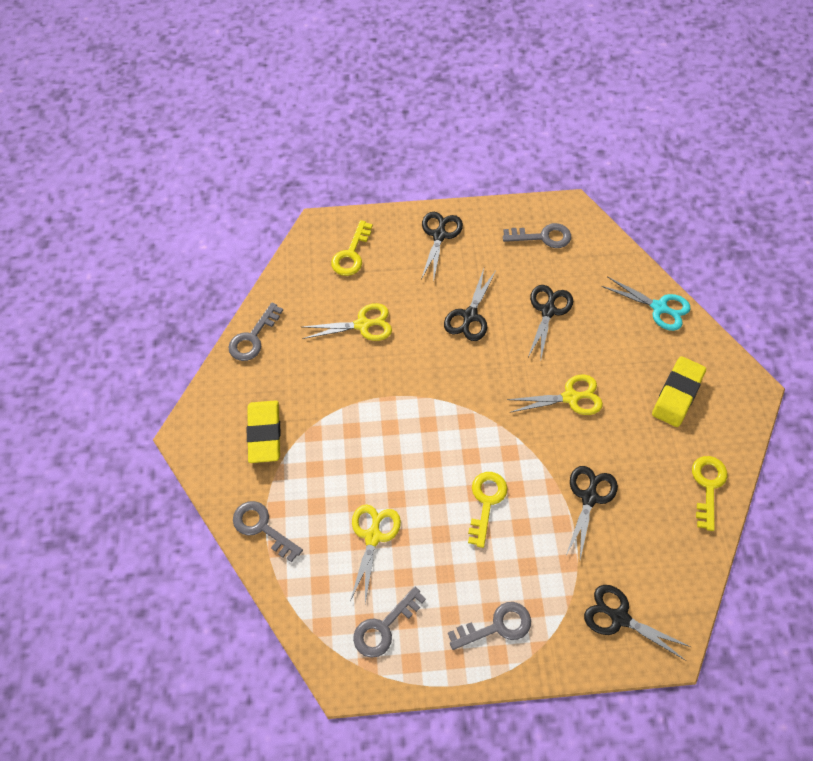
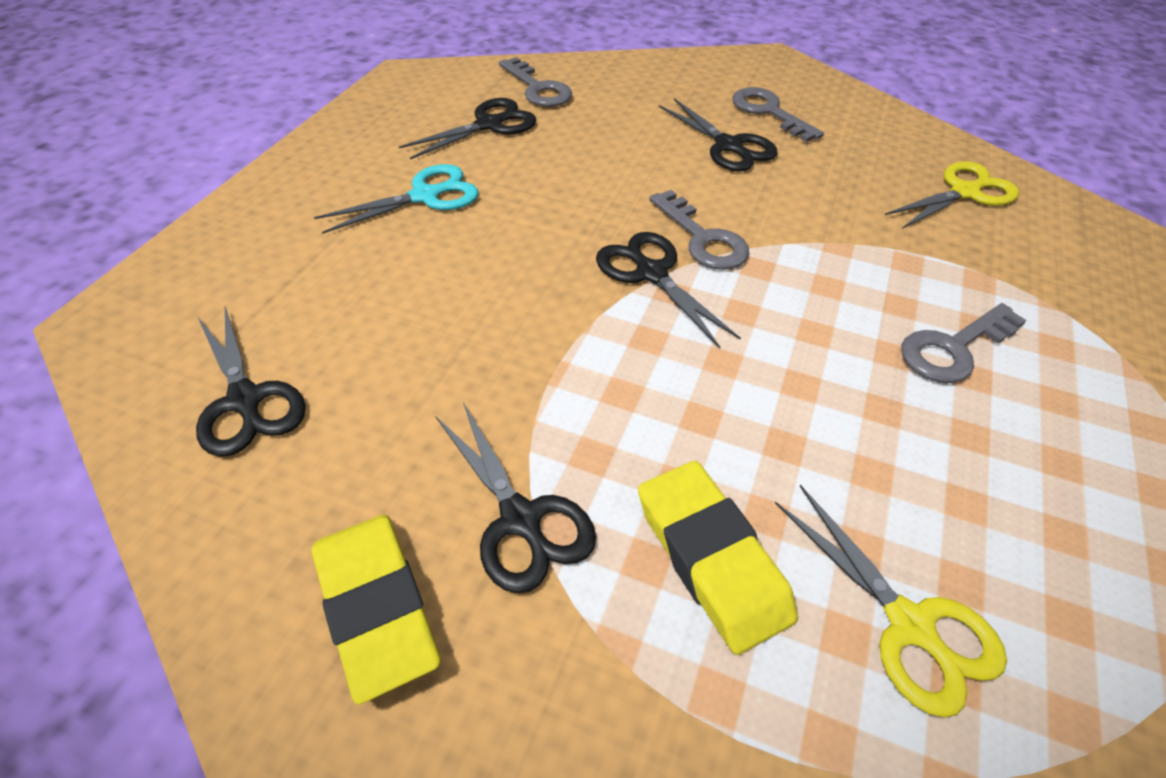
grey key: [228,303,283,361] [233,501,303,562] [353,586,426,658] [448,602,531,650] [503,223,571,248] = 5 -> [499,57,572,107] [649,190,749,270] [732,87,824,142] [901,303,1026,383] = 4
yellow key: [331,220,373,276] [468,472,508,548] [692,456,727,531] = 3 -> none = 0
yellow scissors: [302,303,392,341] [350,504,401,603] [507,374,603,415] = 3 -> [775,485,1007,718] [885,161,1019,229] = 2

